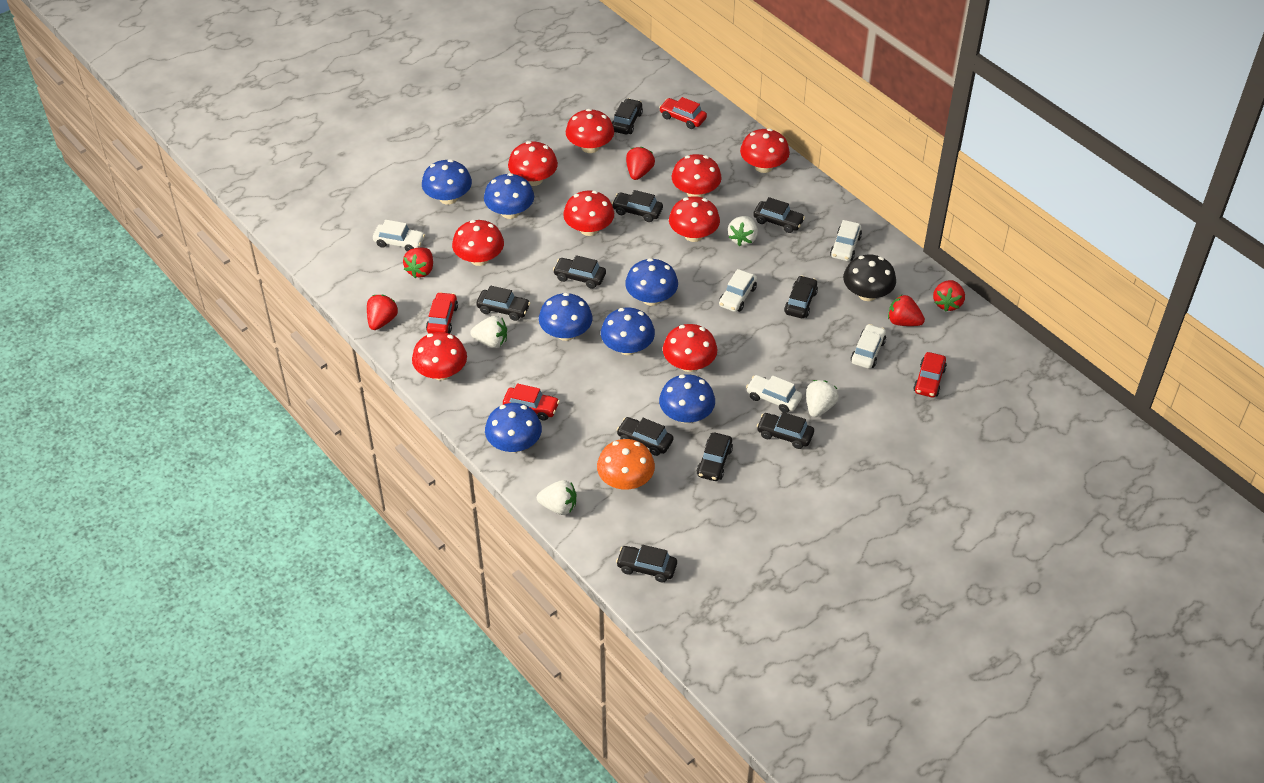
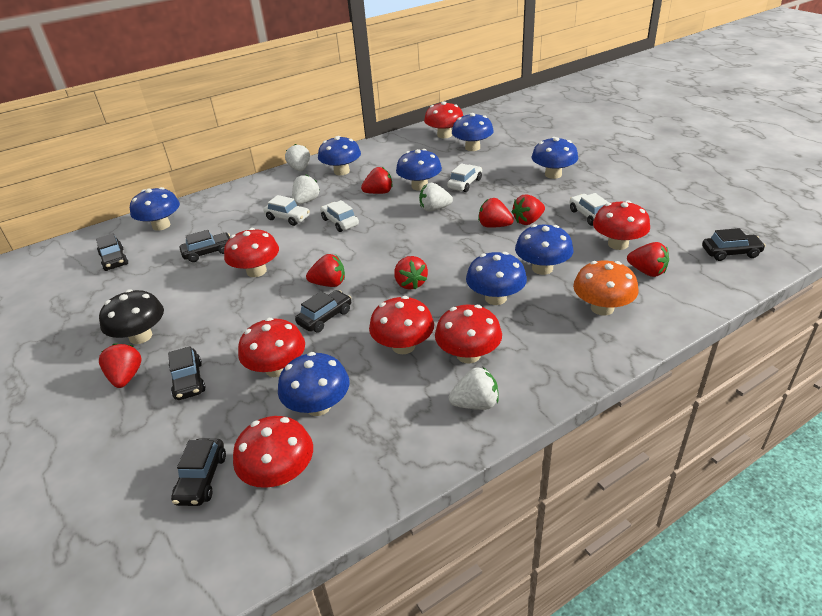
black car: [476,285,531,321] [553,255,606,289] [612,98,643,134] [612,190,663,222] [616,545,677,583] [617,417,673,456] [696,433,733,481] [753,197,805,233] [757,412,814,449] [784,275,818,318] = 10 -> [96,233,128,271] [168,346,206,400] [171,439,226,506] [180,230,230,262] [295,290,351,333] [702,228,766,261] = 6
blue mushroom: [422,159,472,205] [484,173,534,219] [485,403,542,453] [539,293,593,341] [601,308,655,355] [625,258,678,306] [659,374,715,424] = 7 -> [130,187,180,231] [278,352,349,416] [318,136,361,175] [396,149,442,191] [452,113,494,151] [466,252,527,305] [515,224,573,275] [532,137,578,179] = 8
red car: [426,292,458,334] [503,383,560,421] [659,97,707,129] [913,352,947,398] = 4 -> none = 0
red mushroom: [412,332,467,380] [452,220,504,266] [508,141,558,186] [563,191,614,236] [566,109,614,153] [663,324,717,372] [669,196,720,242] [672,154,722,197] [740,129,790,173] = 9 -> [224,228,279,277] [233,416,313,488] [238,318,305,377] [369,296,434,354] [424,101,463,138] [435,304,502,364] [593,200,650,250] = 7
red strawberry: [367,295,398,330] [403,247,433,278] [626,147,655,180] [888,294,925,326] [933,280,965,312] = 5 -> [99,343,141,388] [306,254,345,287] [361,167,393,194] [394,256,428,290] [478,198,514,228] [512,194,545,225] [627,242,669,277] = 7
white car: [373,220,425,251] [719,269,757,312] [746,375,802,413] [830,220,862,261] [851,324,886,369] = 5 -> [263,195,310,226] [320,200,359,232] [447,163,482,192] [570,193,609,226] = 4

